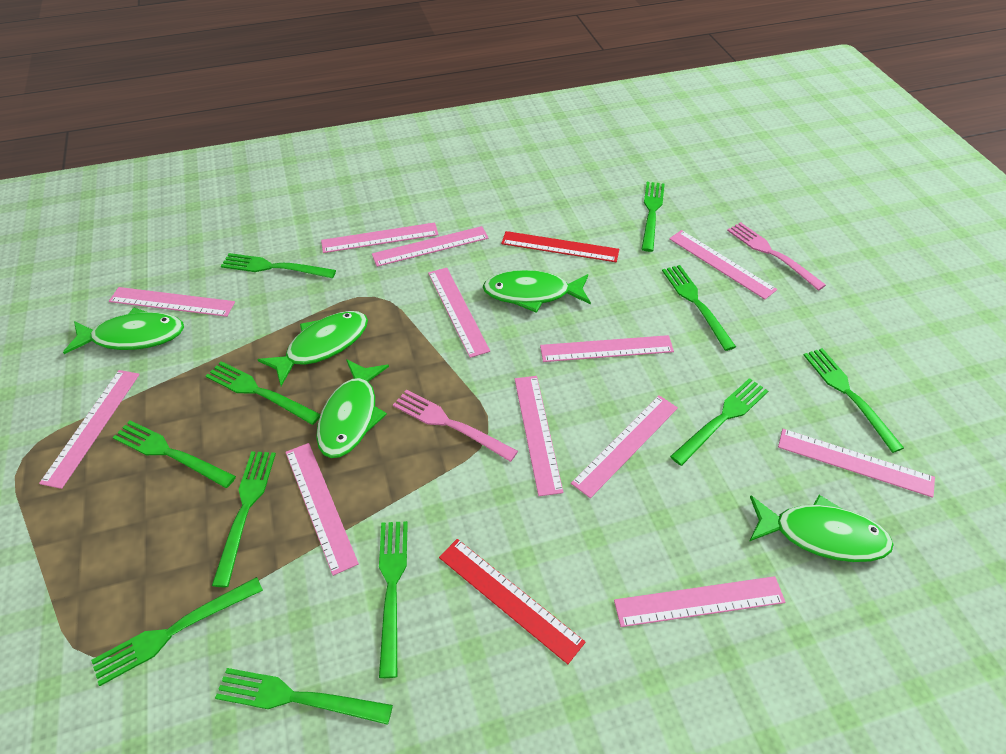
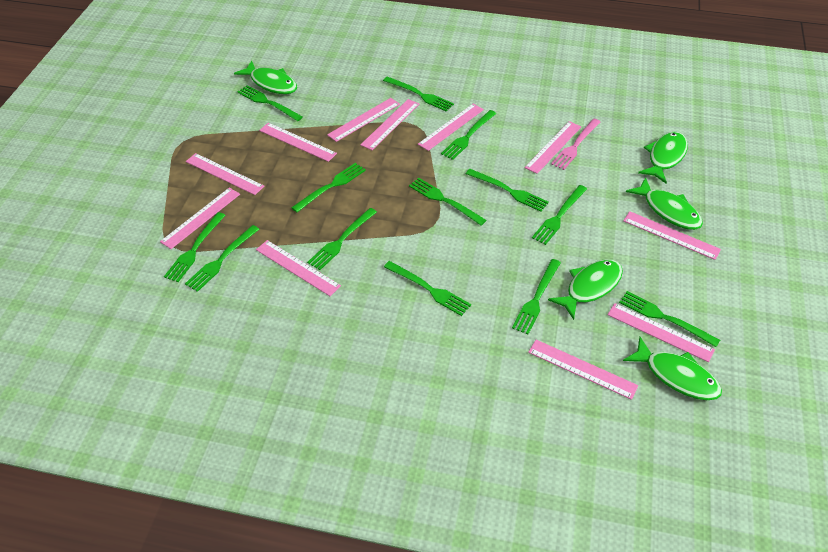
green fork: [91,577,263,686] [113,420,236,488] [206,361,321,425] [212,451,276,587] [215,668,393,725] [221,253,336,278] [379,521,408,678] [642,182,665,252] [662,265,736,351] [670,378,768,466] [804,348,904,453] = 11 -> [164,212,226,282] [185,225,259,292] [237,85,303,121] [291,163,366,212] [307,208,377,270] [383,76,454,112] [384,261,471,316] [409,178,486,225] [441,110,497,160] [466,169,549,212] [512,259,561,334] [532,185,587,245] [619,291,720,347] = 13
pink fork: [393,389,518,462] [727,222,826,291] = 2 -> [551,119,600,170] = 1
pink ruler: [39,370,140,489] [109,287,235,317] [285,443,359,576] [321,222,439,253] [372,226,489,267] [428,268,490,358] [515,376,563,496] [540,335,674,362] [571,395,678,498] [614,576,785,627] [669,230,777,300] [778,429,935,498] = 12 -> [160,188,240,249] [186,153,264,195] [256,240,341,296] [259,123,337,162] [327,98,400,142] [360,99,419,150] [418,104,484,151] [524,121,581,174] [528,340,638,400] [607,303,715,362] [623,211,721,260] = 11
red ruler: [439,539,585,664] [501,231,619,262] = 2 -> none = 0

